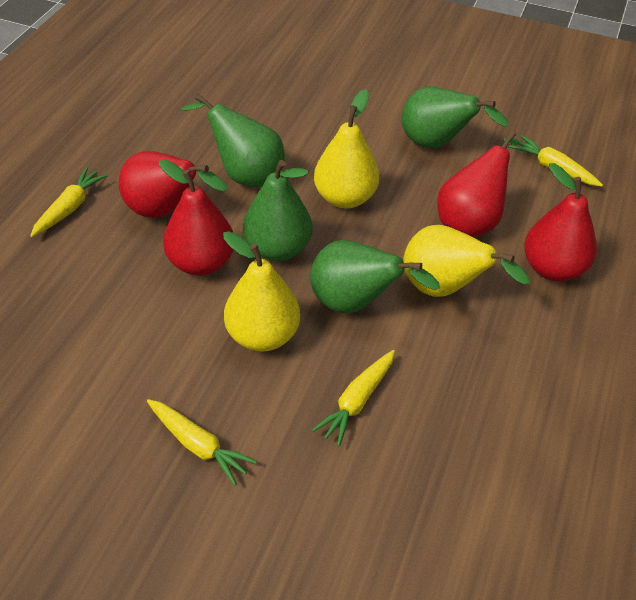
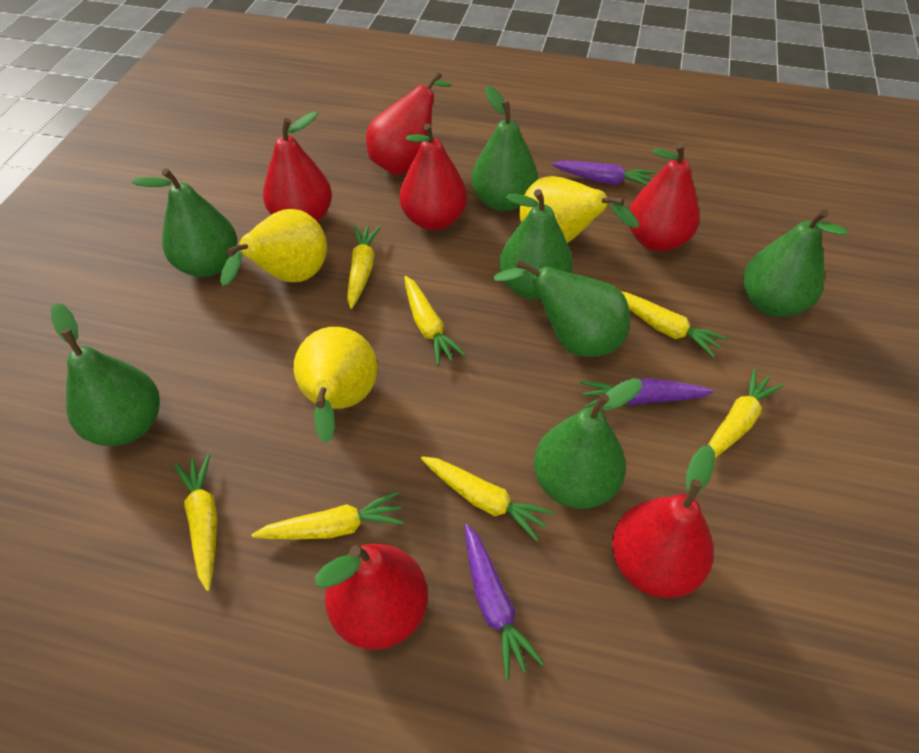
green pear: [182,94,285,187] [243,160,312,261] [310,240,440,314] [401,86,508,149] = 4 -> [51,303,160,446] [132,168,238,277] [472,86,538,211] [493,259,630,357] [499,189,573,300] [534,378,642,509] [743,209,848,317] = 7
purple carrot: none = 0 -> [465,524,544,680] [552,161,655,186] [580,378,714,408] = 3
red pear: [119,151,227,218] [159,159,233,276] [437,131,519,237] [524,163,597,282] = 4 -> [263,112,332,222] [315,544,428,650] [366,72,451,175] [399,123,467,230] [612,445,715,598] [629,143,700,251] = 6
yellow carrot: [30,167,108,237] [147,399,257,486] [312,350,395,446] [509,135,603,187] = 4 -> [174,454,217,591] [251,491,404,540] [347,225,381,309] [404,276,466,366] [421,456,554,541] [621,291,727,358] [708,369,783,458] = 7

